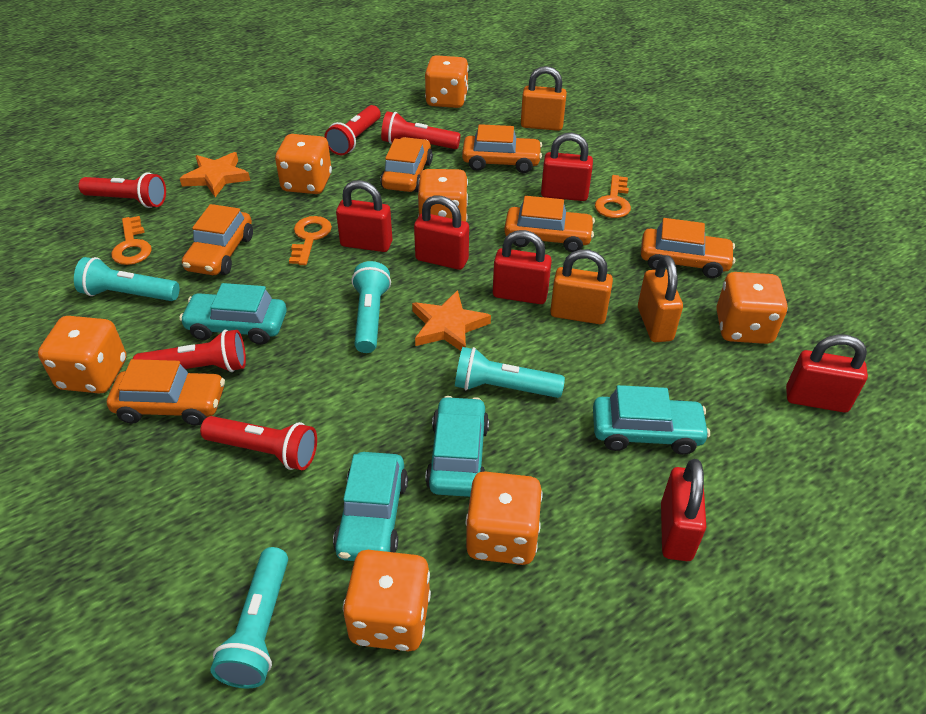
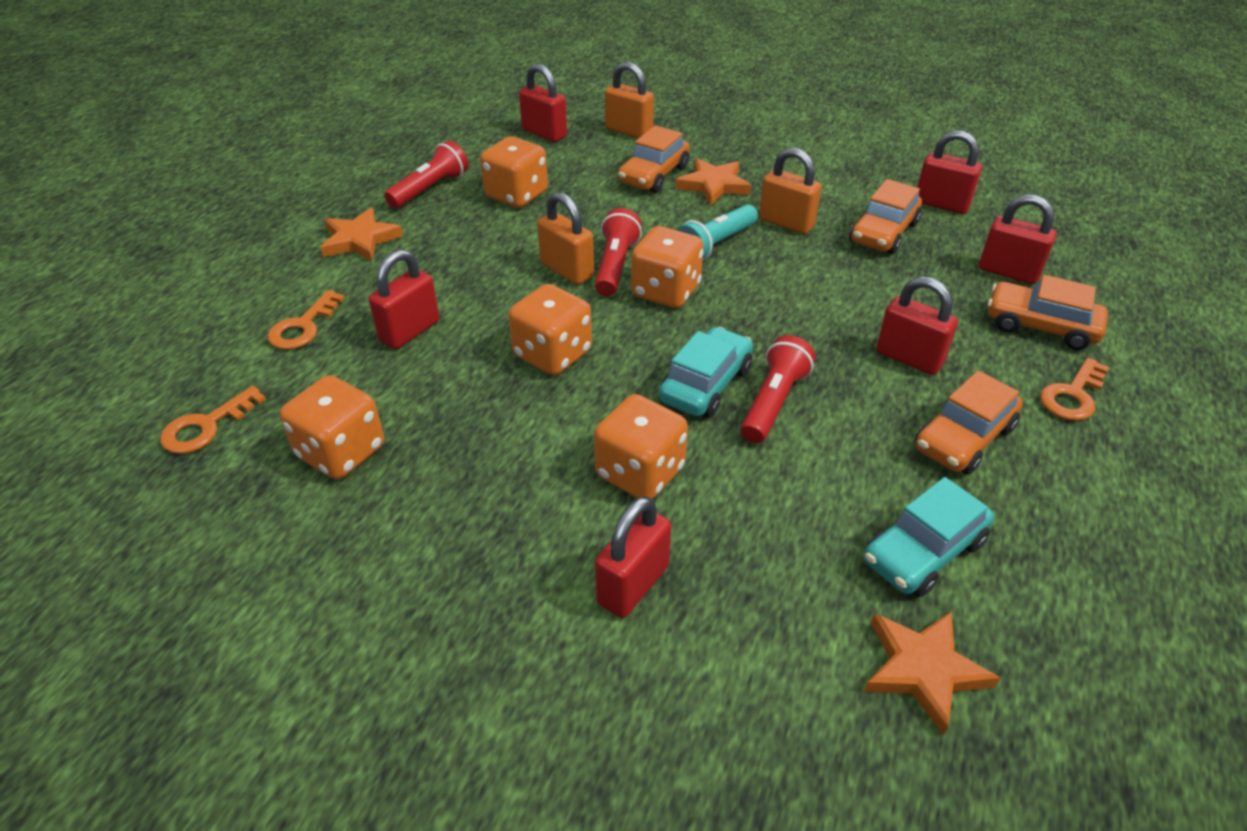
orange car: [107,359,225,426] [182,204,253,275] [380,137,433,192] [462,124,542,173] [504,196,595,252] [641,218,735,278] = 6 -> [618,125,690,193] [849,179,922,254] [915,371,1023,475] [988,275,1108,350] = 4
orange dice: [38,316,127,394] [275,134,332,194] [343,550,431,651] [418,169,468,222] [425,55,469,108] [466,472,542,565] [716,272,788,344] = 7 -> [280,375,384,479] [480,136,548,208] [509,284,592,375] [594,394,688,499] [631,226,704,308] = 5
orange star: [180,152,250,197] [412,290,491,351] = 2 -> [320,208,403,261] [676,158,751,206] [864,611,1000,736] = 3
red flashlight: [78,172,166,208] [133,330,246,372] [200,416,317,470] [324,105,381,155] [381,111,461,149] = 5 -> [384,140,469,208] [595,208,642,296] [740,335,816,443] = 3
turquoise car: [179,283,287,345] [333,452,408,561] [425,396,489,497] [593,385,710,455] = 4 -> [659,327,753,417] [864,477,994,597] = 2
turquoise flashlight: [74,257,179,301] [210,547,288,688] [351,261,391,353] [455,347,565,398] = 4 -> [677,204,758,260] = 1

